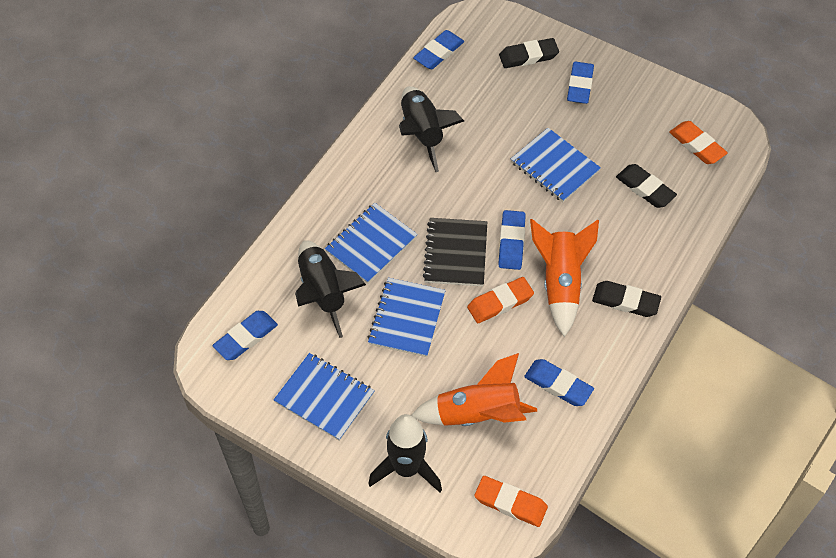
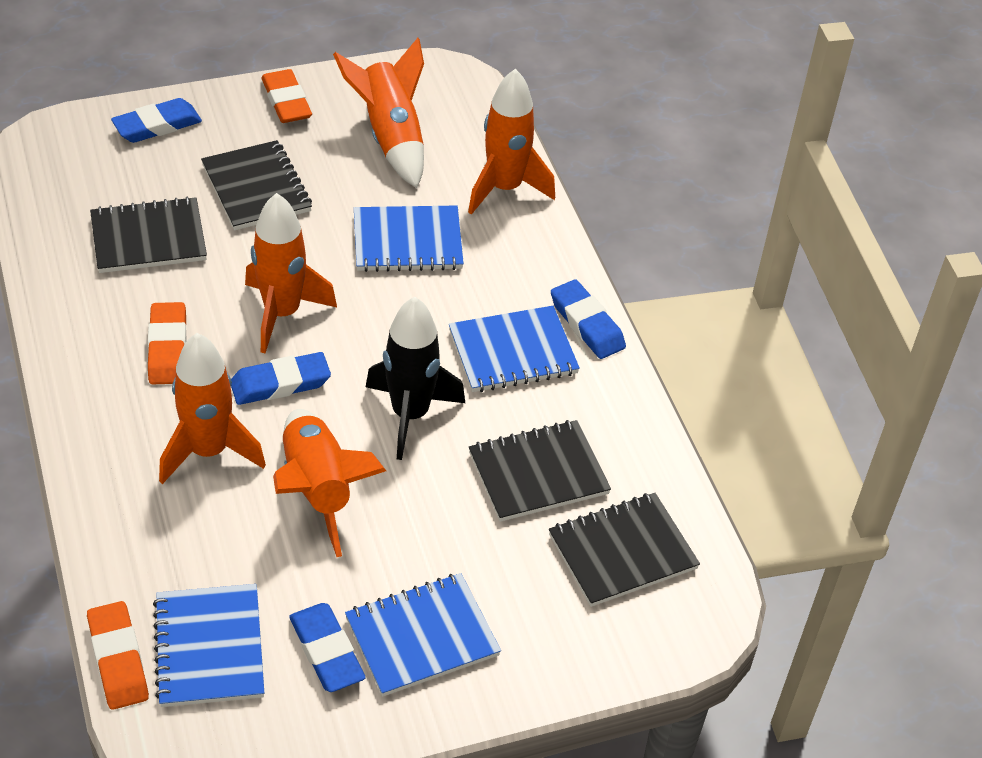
black eraser: [499,38,559,68] [592,281,661,317] [616,164,677,208] = 3 -> none = 0
black notebook: [423,218,487,286] = 1 -> [90,196,207,273] [201,140,312,230] [469,420,611,522] [549,493,700,607] = 4
black rocket: [295,240,366,338] [368,414,442,493] [399,86,464,172] = 3 -> [366,297,465,460] = 1
blue eraser: [212,311,278,360] [413,30,464,69] [498,210,526,270] [524,359,594,406] [567,62,594,104] = 5 -> [111,98,202,143] [231,352,331,405] [289,603,366,692] [551,280,626,359] = 4
orange rocket: [411,353,537,426] [530,219,599,337] = 2 -> [159,333,266,484] [245,193,337,353] [273,409,386,557] [333,38,424,188] [468,69,555,215] = 5

